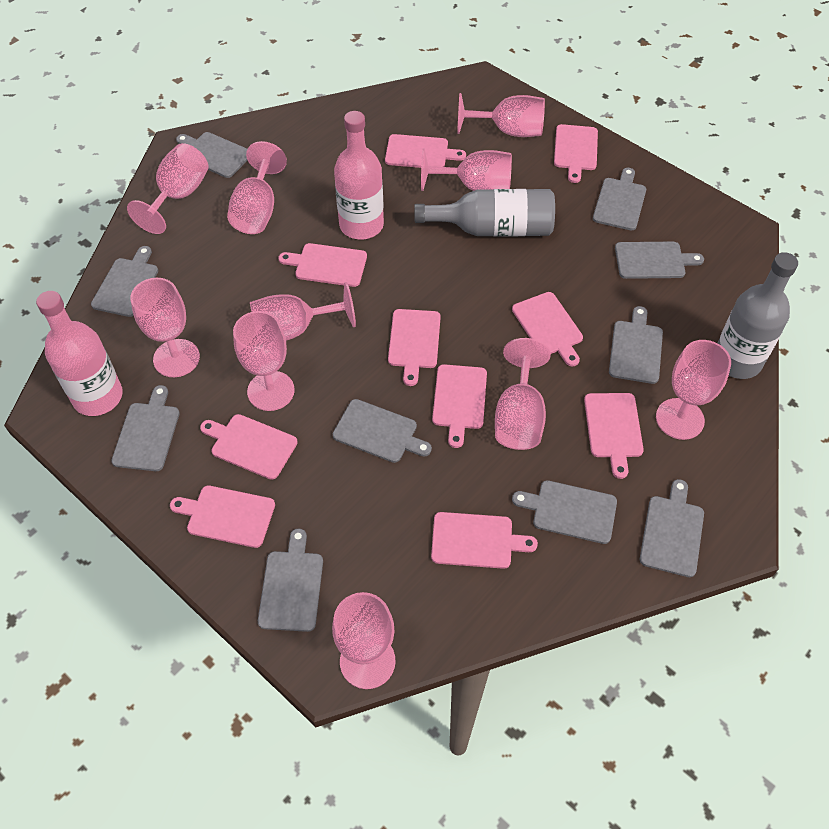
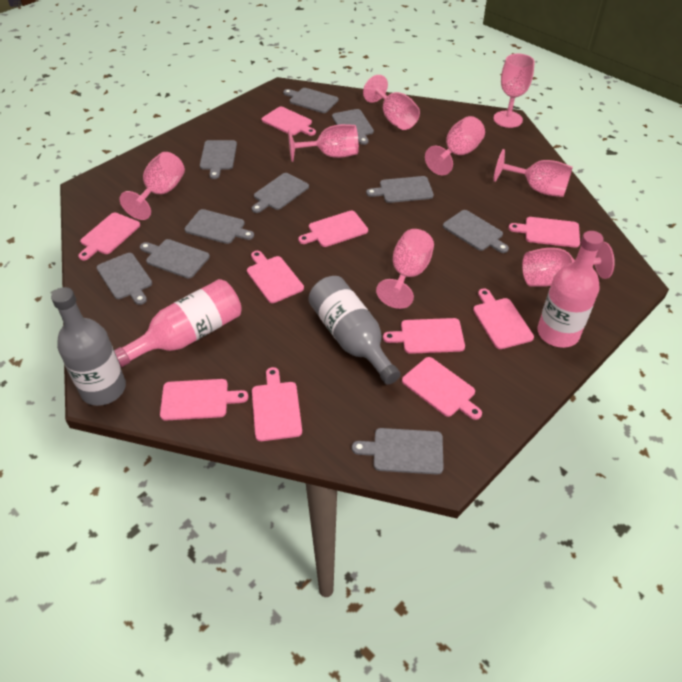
pink goblet: [127,143,208,234] [130,278,200,377] [227,141,287,234] [233,311,295,411] [250,282,356,341] [332,592,396,689] [421,149,512,191] [457,93,545,137] [495,338,551,450] [656,340,731,440] = 10 -> [120,152,185,220] [288,124,359,162] [363,75,420,130] [376,229,434,309] [425,116,485,175] [493,54,535,128] [493,149,573,197] [522,242,615,287] = 8

